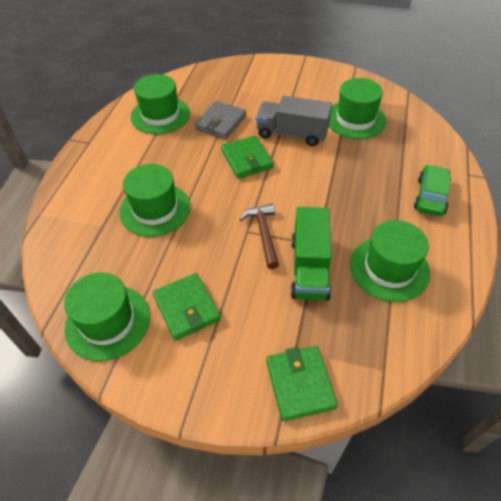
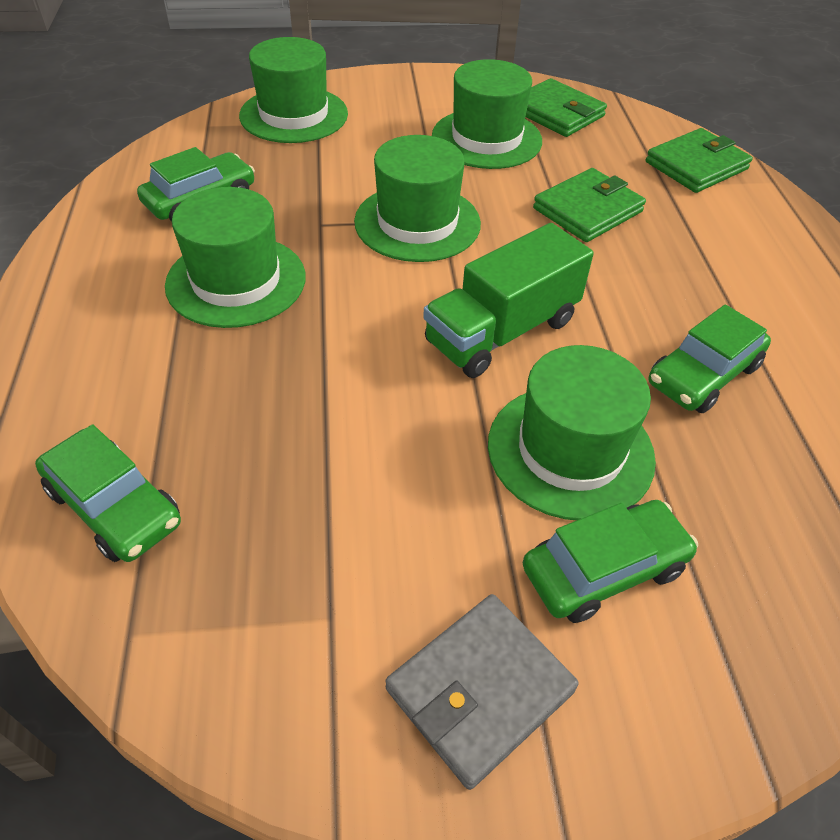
brown hammer: [240,204,279,269] = 1 -> none = 0
green car: [414,164,451,216] = 1 -> [35,424,181,562] [137,147,255,221] [523,500,698,623] [649,304,771,413] = 4
grey truck: [256,96,332,146] = 1 -> none = 0

